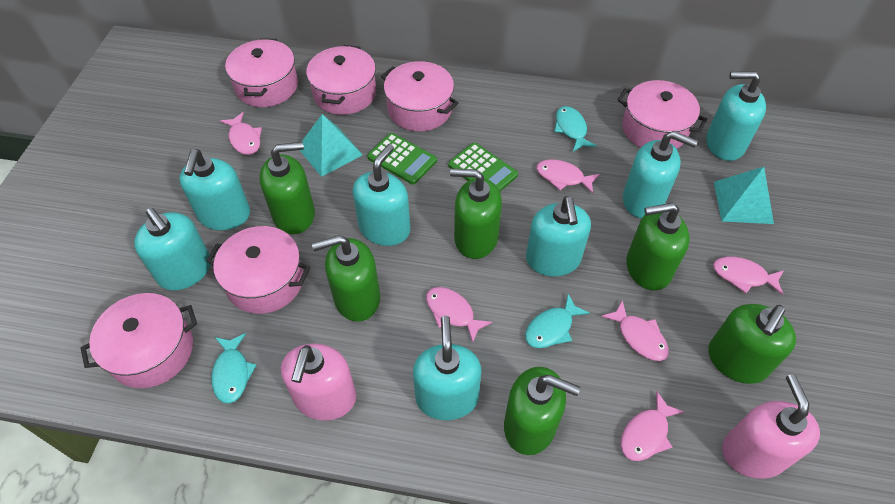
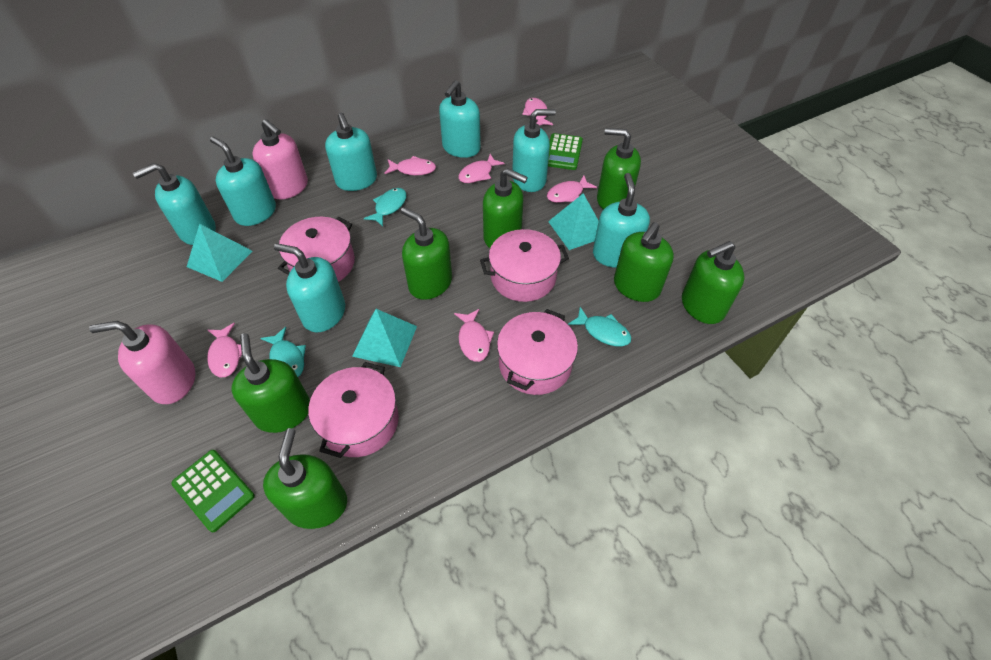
green soap dispenser: [259,142,315,234] [312,235,380,322] [450,169,502,259] [504,367,580,455] [626,203,690,291] [708,304,796,384] = 6 -> [231,333,310,433] [263,428,347,529] [401,207,452,300] [483,168,528,248] [597,128,641,210] [614,222,674,302] [682,241,744,324] = 7
pink pot: [81,293,197,388] [206,226,310,314] [225,38,298,107] [306,45,376,115] [381,61,458,131] [617,80,707,149] = 6 -> [278,217,355,282] [308,362,399,458] [480,229,569,302] [497,309,578,395] = 4
turquoise pyramid: [300,114,363,177] [714,167,774,224] = 2 -> [187,224,252,282] [352,309,417,367] [548,193,599,250] = 3

